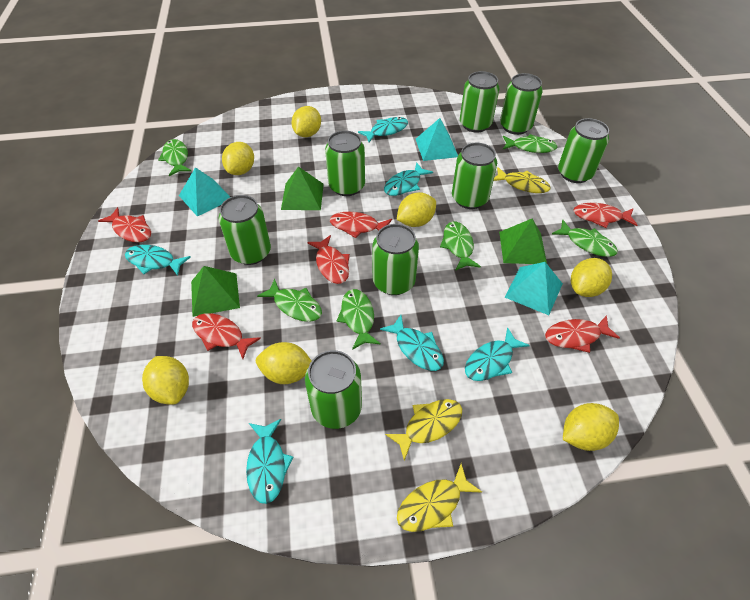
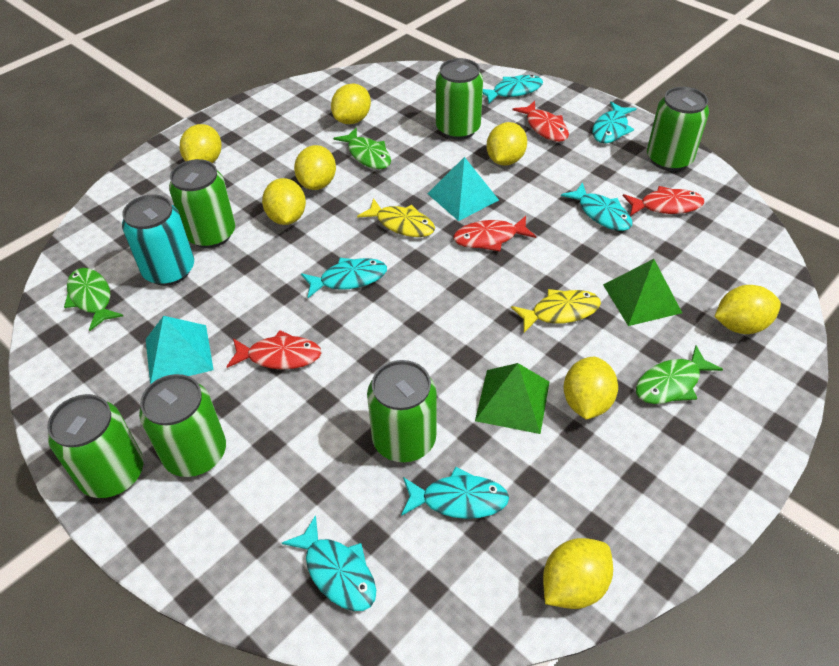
green can: [219,195,271,265] [305,350,362,429] [325,131,365,196] [372,224,419,295] [452,143,497,209] [460,71,499,133] [500,73,543,135] [558,118,609,183] = 8 -> [47,394,143,498] [139,374,226,477] [169,159,235,248] [367,360,437,462] [436,58,483,140] [647,87,709,171] = 6
green fish: [158,139,191,176] [257,279,322,322] [337,289,381,350] [440,221,481,271] [503,134,558,153] [552,220,618,257] = 6 -> [64,268,123,331] [333,128,391,169] [636,345,723,404] = 3
green pyramid: [191,266,240,317] [281,167,324,210] [499,219,547,264] = 3 -> [475,363,549,434] [603,259,682,326] = 2
red fish: [98,207,151,243] [192,313,261,359] [307,235,350,284] [330,212,392,238] [545,315,620,353] [573,203,637,228] = 6 -> [226,330,322,369] [453,216,536,251] [512,101,569,142] [623,186,704,216] = 4
turquoise can: none = 0 -> [122,194,194,286] = 1
turquoise pyramid: [179,167,230,217] [416,118,458,161] [505,262,563,315] = 3 -> [146,316,214,384] [427,157,499,221] = 2
yellow fish: [385,399,462,461] [397,464,482,532] [493,167,551,193] = 3 -> [357,198,435,237] [511,289,601,333] = 2
yellow lemon: [142,356,189,405] [222,142,254,175] [256,342,311,384] [292,106,321,137] [397,192,436,227] [563,403,619,451] [571,258,612,297] = 7 -> [180,124,221,163] [262,178,306,225] [294,145,336,190] [331,84,371,124] [487,122,527,166] [543,538,613,609] [563,357,618,420] [714,285,781,334] = 8

